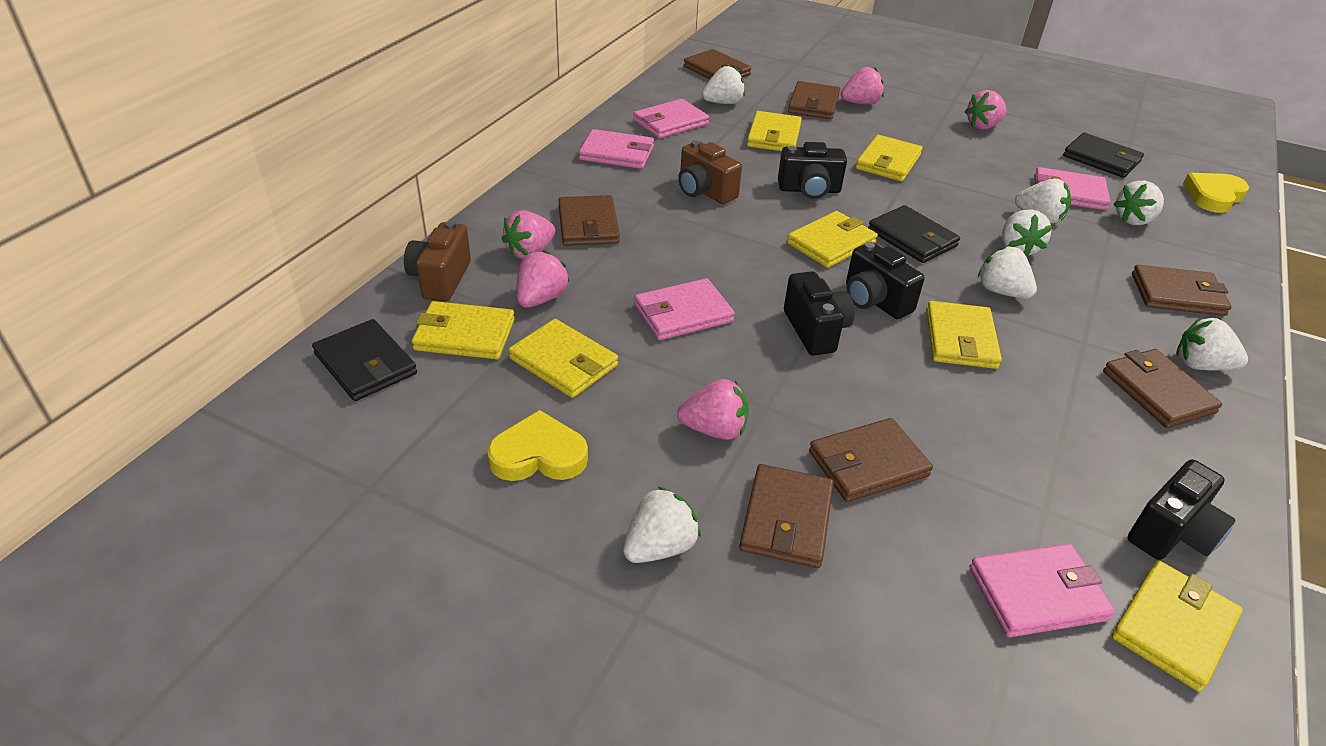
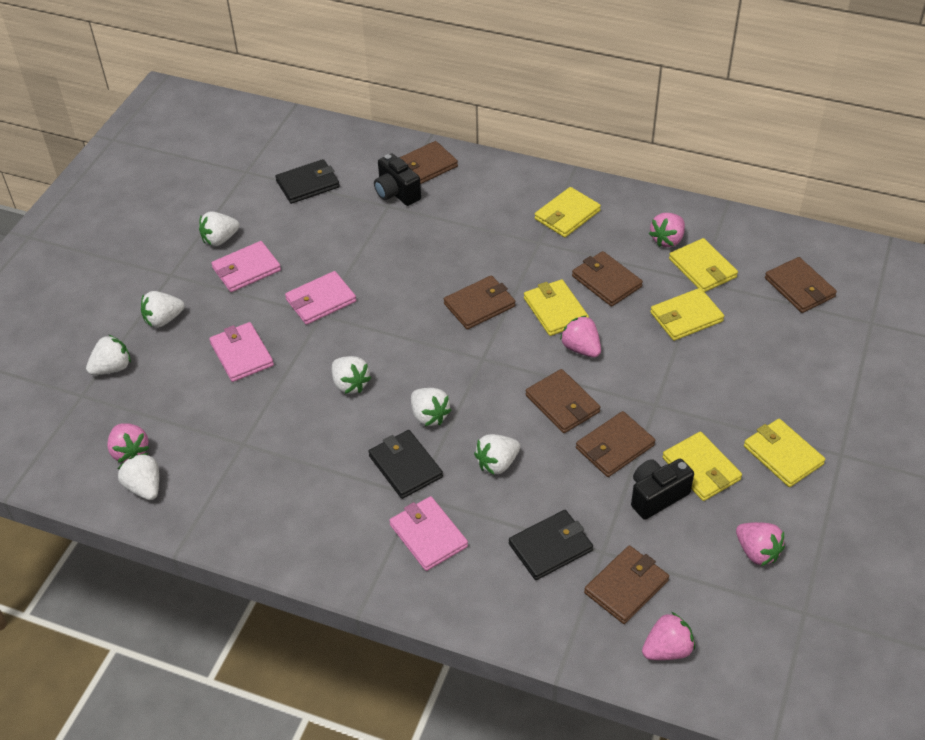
black camera: [778,142,847,199] [784,271,855,356] [846,242,925,319] [1128,459,1235,560] = 4 -> [374,153,421,206] [631,459,694,520] = 2
brown camera: [404,221,471,301] [678,140,742,204] = 2 -> none = 0
pink wallet: [579,129,654,169] [633,99,709,139] [634,278,735,340] [969,544,1115,637] [1034,167,1110,210] = 5 -> [209,322,274,382] [211,241,281,292] [285,271,356,325] [389,496,468,571] = 4
yellow heart: [487,410,588,481] [1183,173,1249,213] = 2 -> none = 0
yellow wallet: [412,301,515,359] [508,319,618,398] [747,111,802,151] [787,211,878,268] [856,135,922,181] [926,301,1002,369] [1112,561,1243,692] = 7 -> [524,279,589,336] [535,187,601,237] [650,288,724,341] [662,432,742,501] [669,238,738,292] [744,419,825,487] = 6

